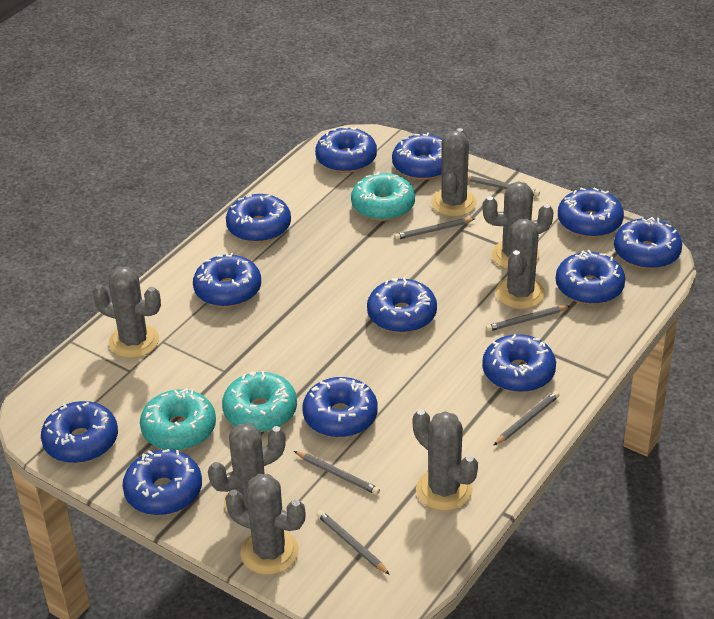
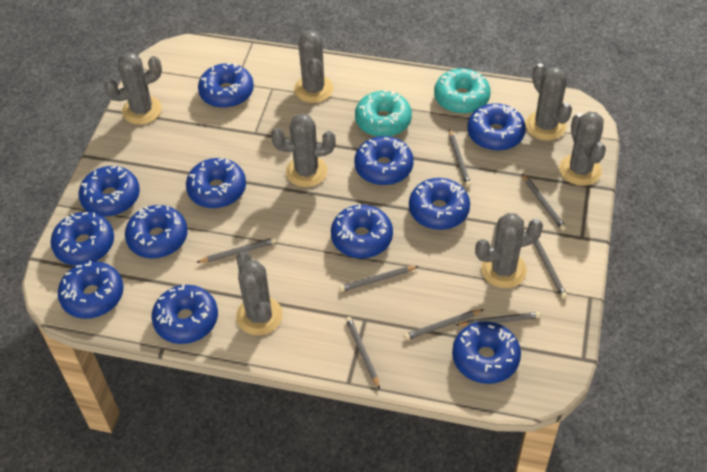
grey pencil: [294,451,380,495] [317,510,390,575] [394,218,475,240] [468,176,540,196] [486,306,570,332] [493,391,559,446] = 6 -> [196,238,276,263] [339,266,418,292] [346,317,380,389] [404,310,483,340] [449,129,471,187] [456,312,541,327] [522,173,566,230] [534,239,567,299] = 8
turquoise donut: [140,388,216,451] [222,371,297,432] [351,171,415,221] = 3 -> [355,90,412,137] [434,69,491,114] = 2

